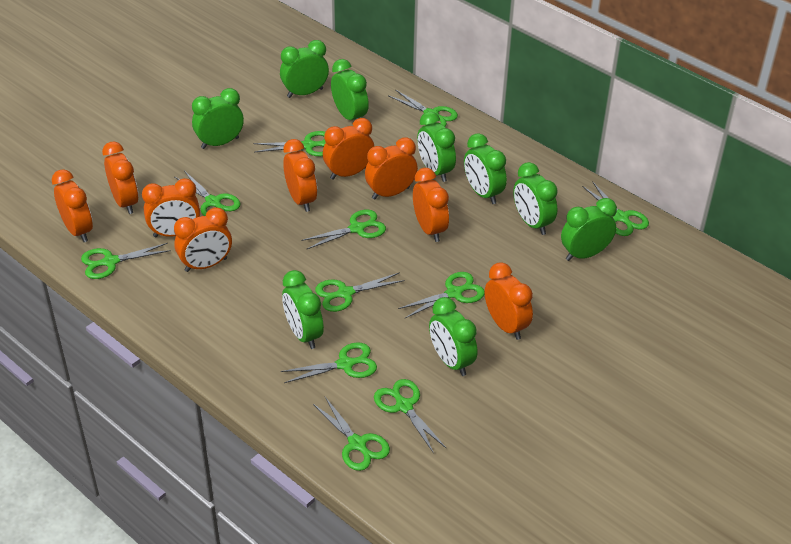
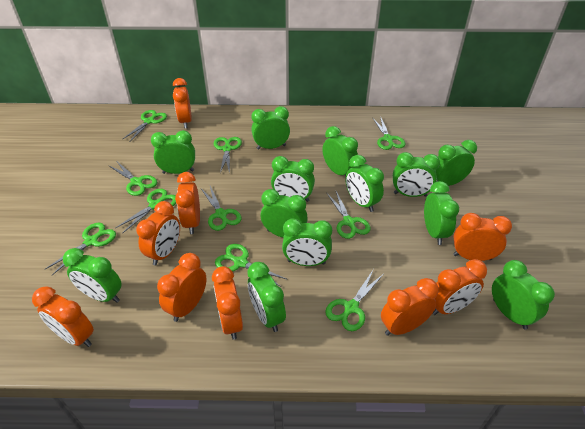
green clock: [192,88,244,149] [280,40,329,98] [282,270,324,349] [331,59,369,120] [417,111,456,182] [429,297,478,376] [464,133,507,204] [513,162,558,235] [561,198,617,261] = 9 -> [63,248,122,303] [151,130,195,174] [247,262,286,332] [252,106,290,150] [260,189,308,237] [271,156,315,202] [282,218,332,266] [322,126,358,176] [345,155,384,212] [393,152,440,197] [424,181,459,245] [436,140,477,186] [492,260,555,329] = 13
green scissors: [81,243,171,279] [175,172,241,216] [254,131,326,156] [281,342,377,383] [301,209,386,250] [313,397,390,471] [315,272,405,312] [374,379,446,454] [388,89,458,127] [398,272,485,318] [582,181,649,236] = 11 -> [44,222,116,275] [108,162,157,196] [116,189,176,234] [122,110,167,141] [201,186,242,231] [214,137,242,174] [215,244,286,287] [325,269,383,331] [327,191,371,239] [373,116,405,150] = 10

